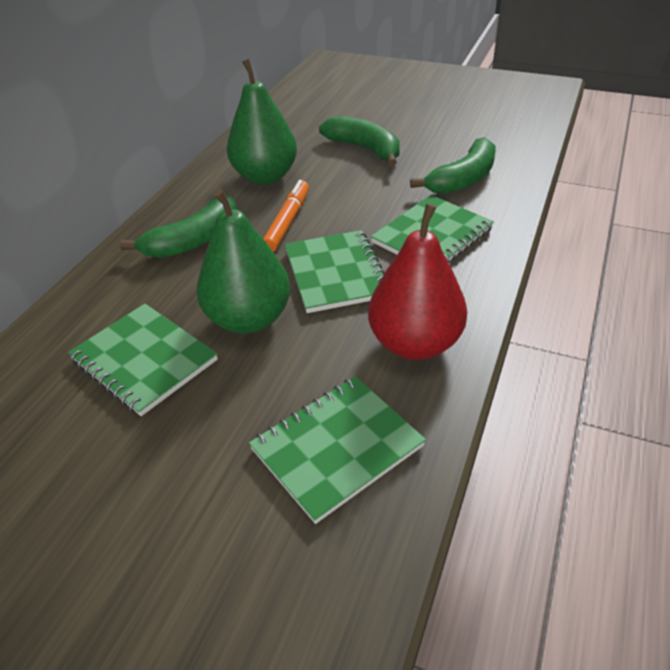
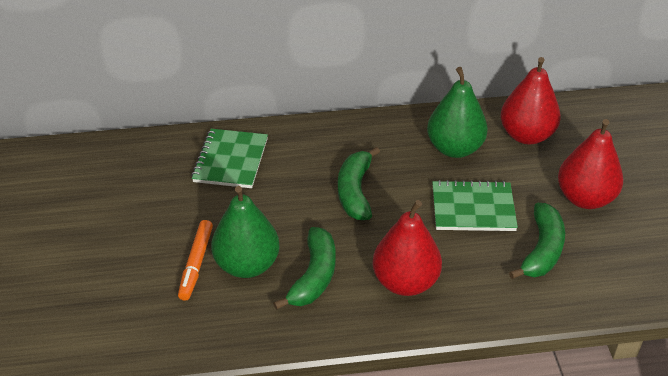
green notebook: [68,304,218,416] [249,376,426,524] [285,230,385,313] [371,195,494,263] = 4 -> [191,129,268,188] [432,180,518,231] = 2
red pear: [368,203,467,360] = 1 -> [372,200,442,296] [500,57,561,144] [558,119,623,209] = 3

